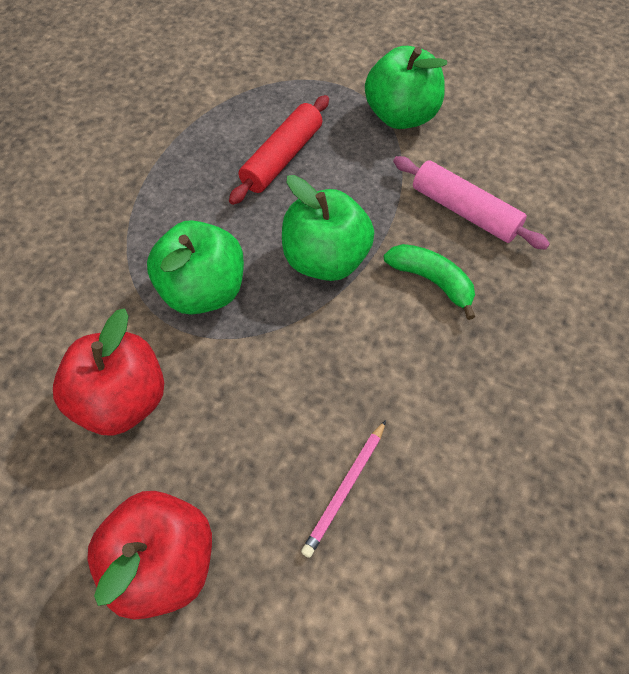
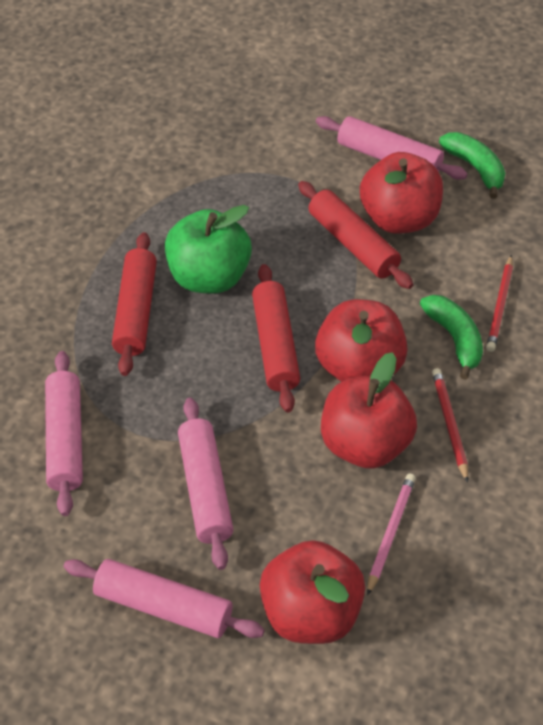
green apple: [147,220,244,314] [282,175,374,281] [365,46,447,129] = 3 -> [165,205,252,294] = 1
green banana: [384,244,475,320] = 1 -> [420,295,483,380] [439,132,505,199] = 2
pink rolling pin: [393,156,550,250] = 1 -> [45,351,83,516] [63,559,265,638] [178,398,234,570] [316,116,467,180] = 4
red apple: [53,308,164,436] [87,491,212,620] = 2 -> [260,540,365,644] [315,299,408,382] [321,352,417,469] [360,152,443,234] = 4
red pencil: none = 0 -> [432,368,468,483] [486,255,513,352] = 2
red rolling pin: [229,95,329,205] = 1 -> [112,232,157,376] [252,264,300,412] [298,181,413,289] = 3

